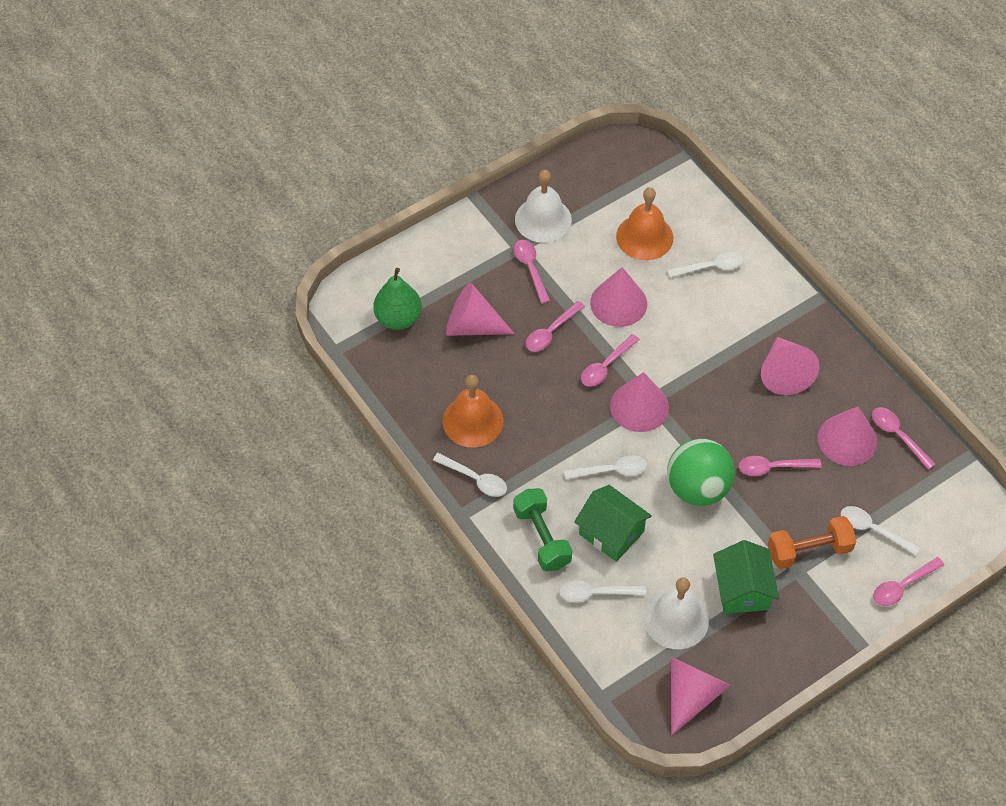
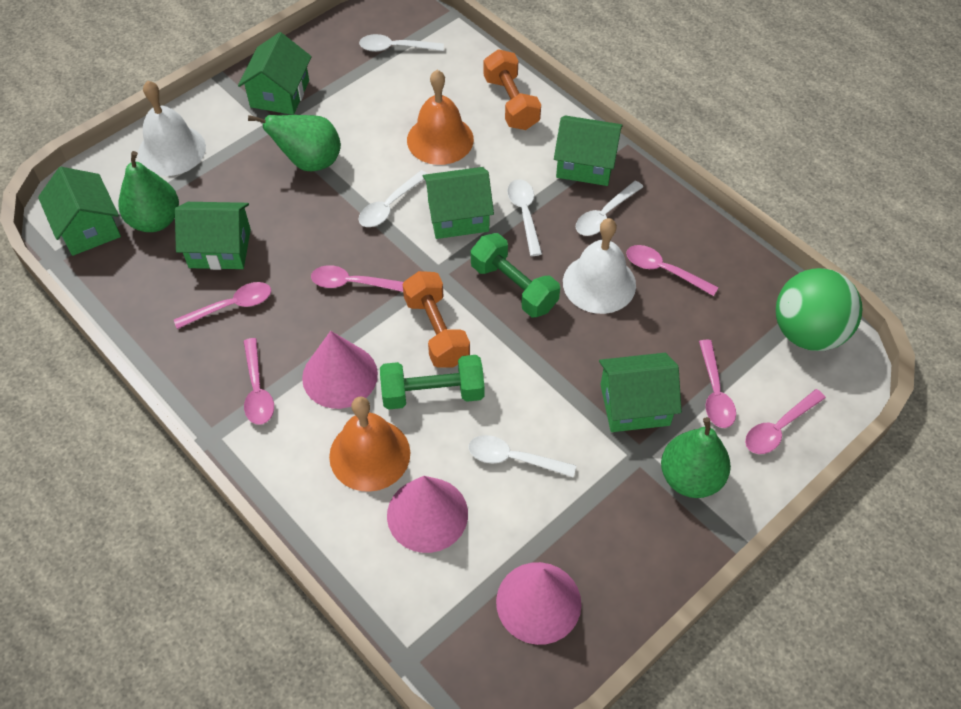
green dumbbell: [513,488,572,571] = 1 -> [380,355,484,410] [471,233,560,317] = 2
green house: [574,485,652,562] [713,540,779,614] = 2 -> [38,167,121,256] [175,202,251,270] [238,32,312,115] [423,167,494,239] [554,115,623,186] [599,353,682,432] = 6
green pear: [373,268,422,330] = 1 -> [118,151,179,232] [248,115,341,171] [661,417,731,498] = 3
orange dumbbell: [768,516,856,569] = 1 -> [402,271,470,368] [484,49,541,130] = 2
pink cone: [446,282,515,336] [590,267,647,327] [610,372,669,432] [671,657,731,736] [761,337,820,395] [818,406,877,466] = 6 -> [302,331,378,409] [387,476,468,553] [496,562,581,645] = 3

